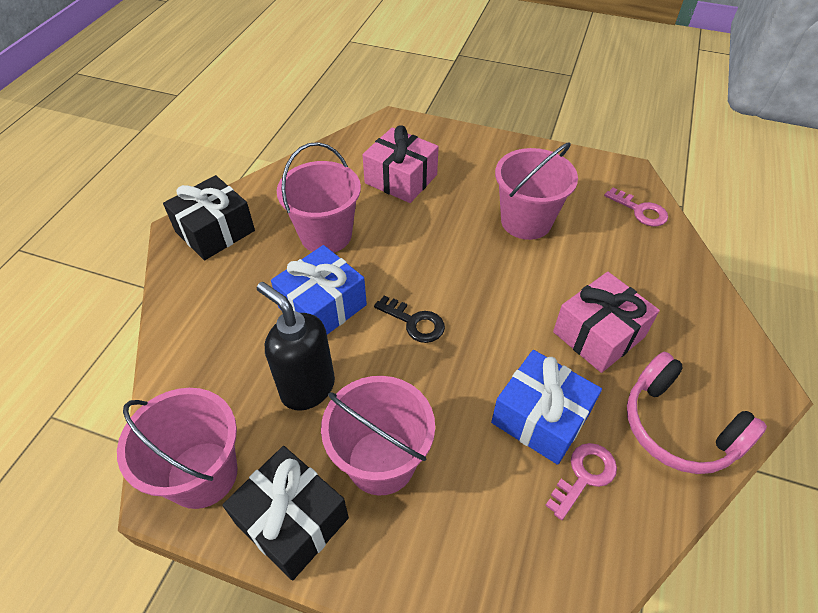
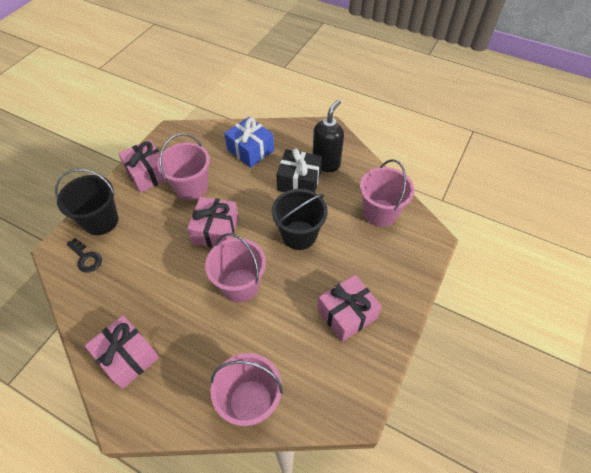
black bucket: none = 0 -> [55,169,118,235] [272,189,328,250] = 2
black gift: [163,175,255,260] [222,446,349,580] = 2 -> [277,148,322,192] = 1
blue gift: [271,245,367,335] [491,350,602,465] = 2 -> [224,117,274,168] = 1
pink gift: [362,125,439,203] [553,272,660,373] = 2 -> [85,315,159,389] [118,140,167,193] [187,197,239,248] [317,275,382,342] = 4
pink headphones: [627,352,767,474] = 1 -> none = 0
pink key: [545,443,617,520] [604,188,668,226] = 2 -> none = 0

